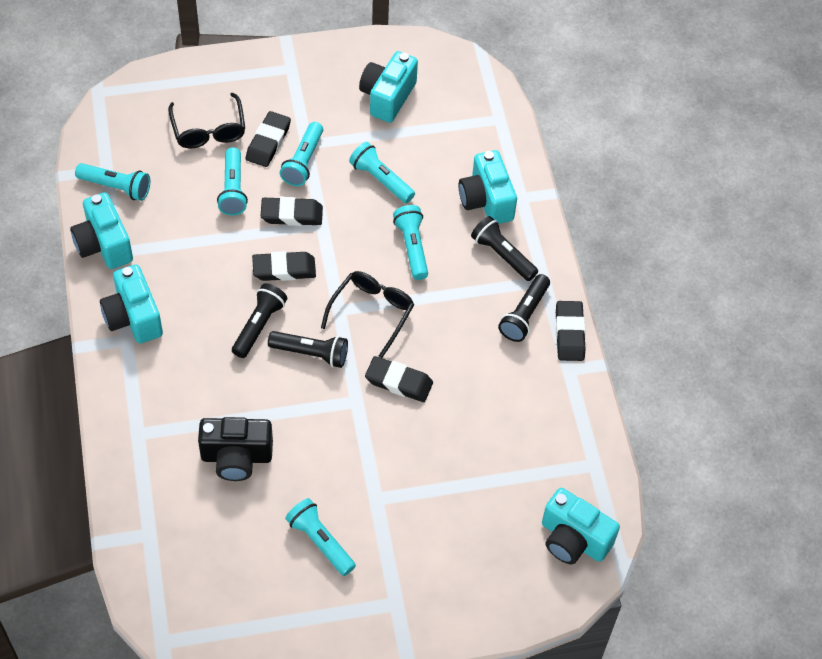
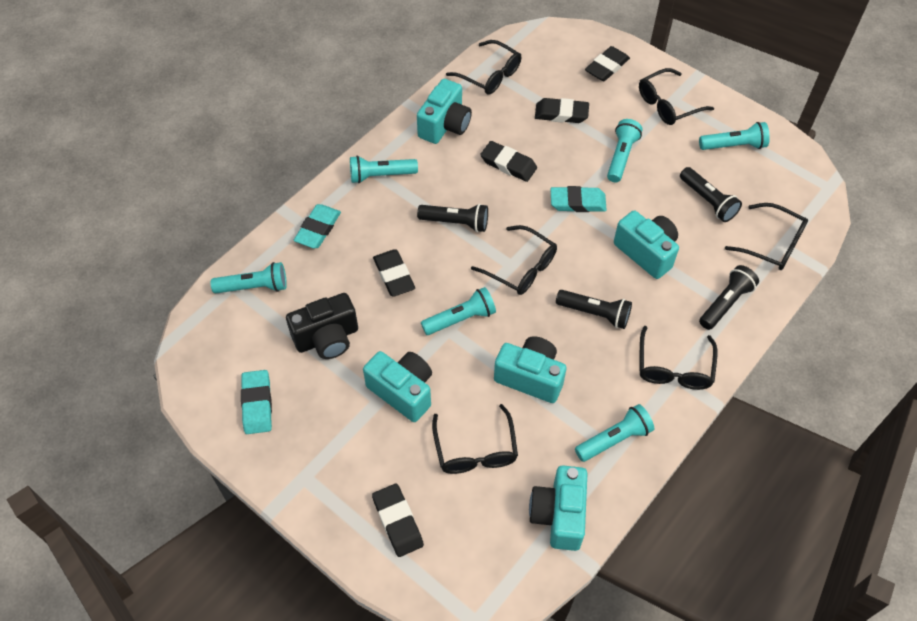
black glasses: [168,93,245,148] [321,271,415,358] = 2 -> [432,404,518,474] [446,40,521,95] [471,225,557,295] [639,68,714,125] [639,326,717,390] [725,203,808,270] = 6
turquoise eraser: none = 0 -> [241,370,272,434] [294,204,341,248] [551,186,607,212] = 3

